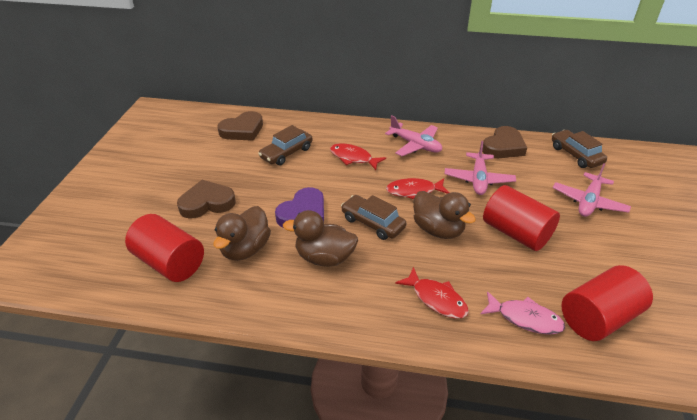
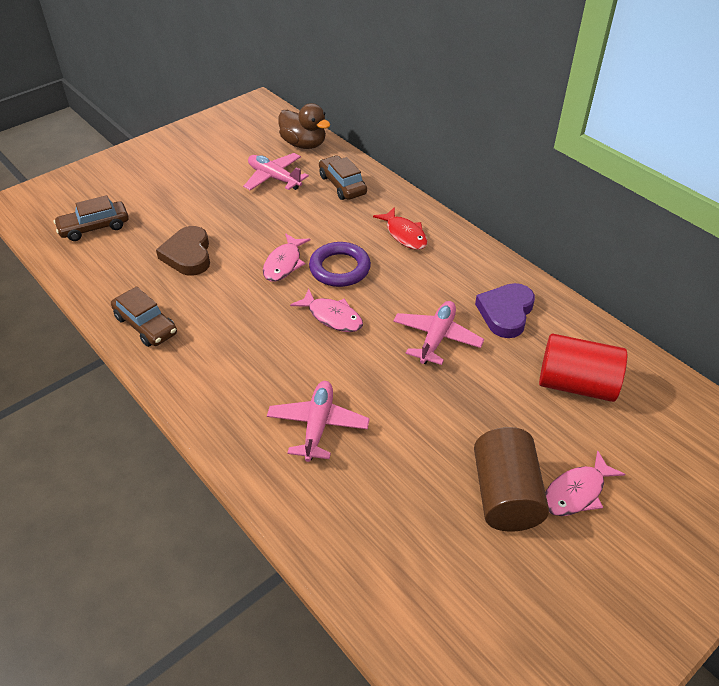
brown cylinder: none = 0 -> [474,427,549,532] = 1
brown duck: [213,206,271,261] [283,210,358,267] [413,191,476,239] = 3 -> [278,103,330,149] = 1
brown heart: [177,180,236,219] [217,111,263,141] [482,126,527,158] = 3 -> [156,226,210,276] = 1
pink fish: [480,291,565,335] = 1 -> [263,233,310,282] [290,289,363,332] [545,450,626,516] = 3
purple ring: none = 0 -> [309,242,371,287] = 1
red cylinder: [125,214,204,282] [483,185,560,251] [561,265,653,341] = 3 -> [539,334,627,402] = 1
red fish: [330,143,386,170] [386,178,450,199] [395,267,469,319] = 3 -> [373,207,428,250] = 1

